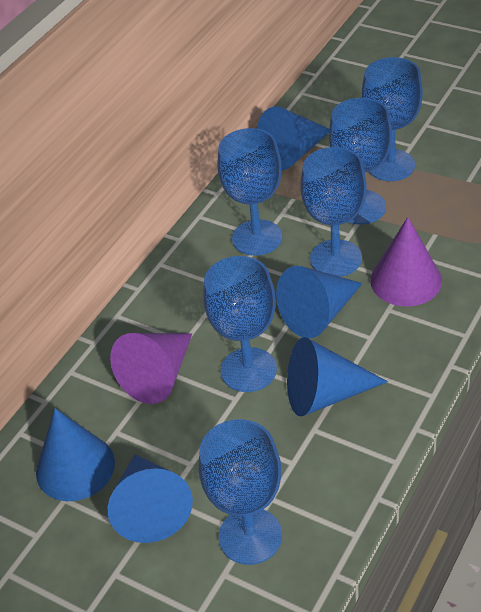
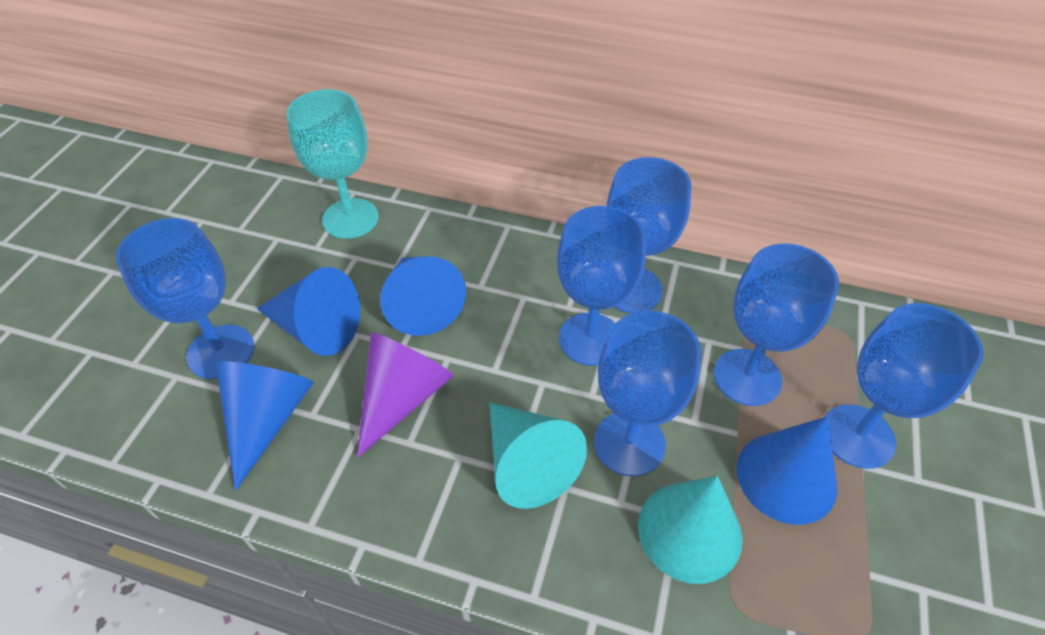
blue cone: [36,408,115,501] [108,455,193,543] [257,106,329,170] [276,266,363,338] [287,337,388,416] = 5 -> [216,361,314,491] [257,267,360,356] [380,256,466,336] [737,417,838,525] = 4
purple cone: [110,333,192,404] [370,217,442,306] = 2 -> [357,332,454,458] = 1
turquoise cone: none = 0 -> [489,402,587,509] [638,476,743,584] = 2
turquoise goblet: none = 0 -> [286,89,379,239] = 1

